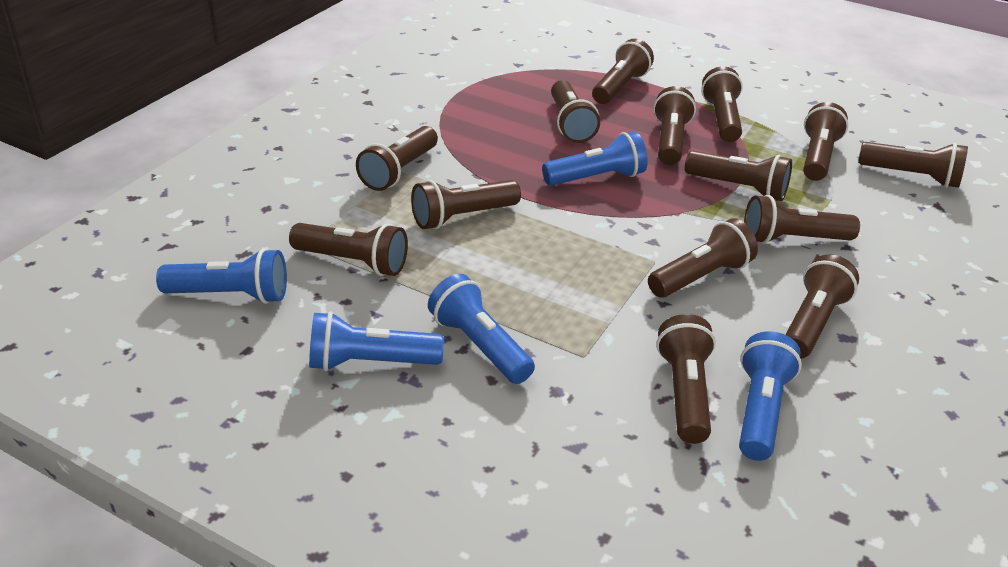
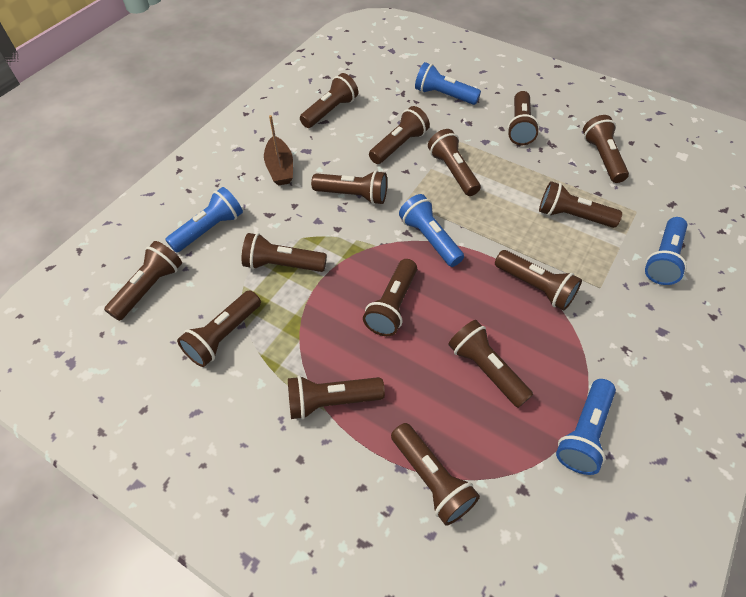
brown boat: none = 0 -> [264,115,293,186] = 1
brown flashlight: [289,223,408,276] [356,126,438,191] [411,180,521,229] [551,80,600,143] [592,39,654,104] [648,218,758,298] [653,86,696,165] [656,314,716,444] [685,151,792,201] [701,66,743,142] [744,195,860,244] [785,254,859,359] [803,102,848,181] [858,142,968,188] = 14 -> [104,241,182,321] [177,290,261,367] [242,233,327,272] [288,376,385,420] [300,73,358,128] [311,170,387,205] [363,259,417,336] [369,106,430,164] [391,423,480,526] [428,129,481,196] [448,320,533,408] [495,250,582,311] [507,91,539,145] [539,181,622,228] [583,115,629,183] = 15

